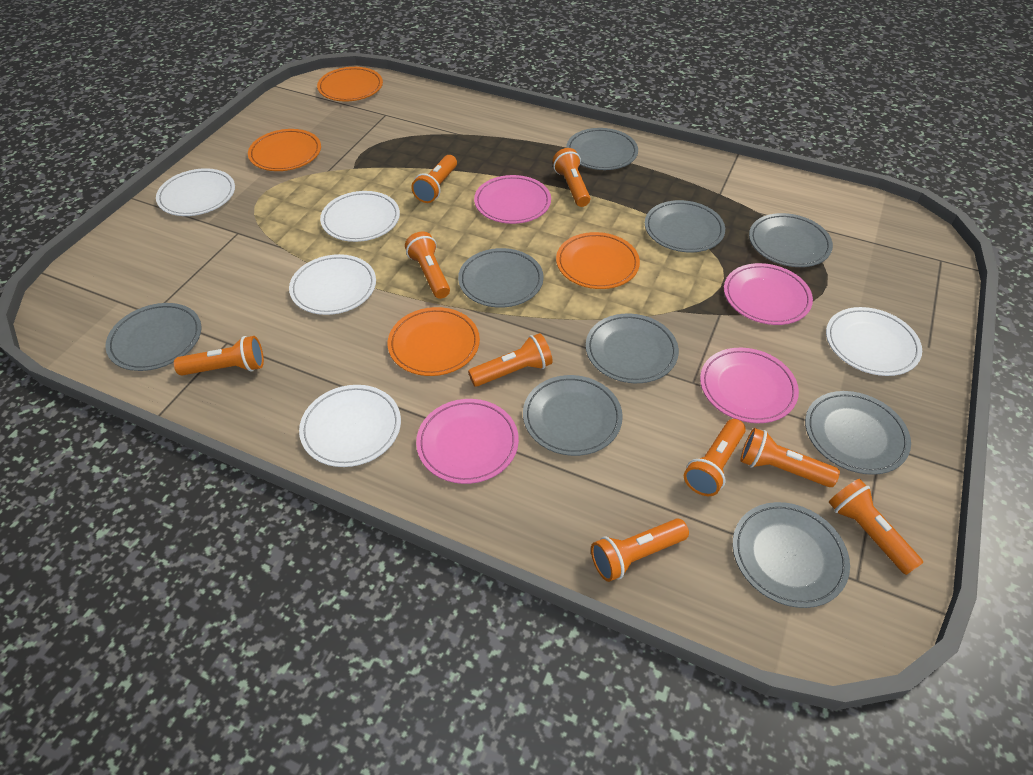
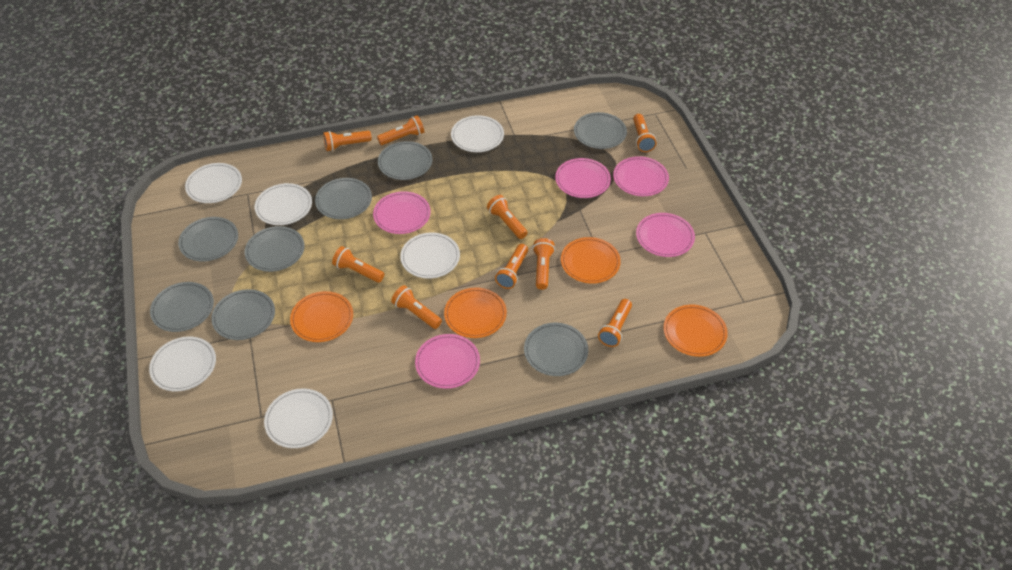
grey plate: [105,303,201,371] [458,248,544,308] [523,375,623,456] [566,128,638,170] [586,314,679,383] [645,200,725,253] [733,502,850,608] [749,213,833,267] [805,391,911,475] = 9 -> [150,282,214,332] [178,217,238,261] [211,289,275,340] [245,226,305,272] [315,178,372,219] [378,141,433,180] [524,323,588,376] [574,112,627,149] = 8
pink plate: [416,399,519,484] [474,175,551,224] [700,348,799,423] [724,263,813,325] = 4 -> [373,191,431,234] [415,334,480,389] [555,158,611,198] [613,156,669,196] [636,213,695,257] = 5
white plate: [156,168,235,216] [289,254,376,315] [299,385,401,467] [320,191,400,242] [826,307,922,376] = 5 -> [149,337,216,391] [185,163,242,203] [255,183,312,225] [264,389,333,448] [400,232,460,279] [451,115,504,152] = 6

